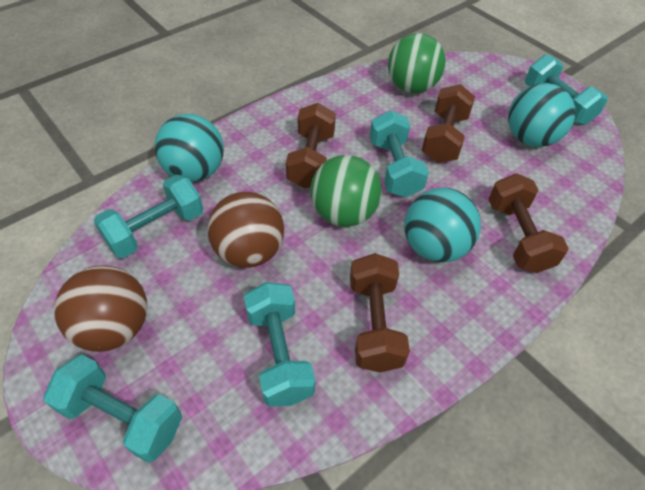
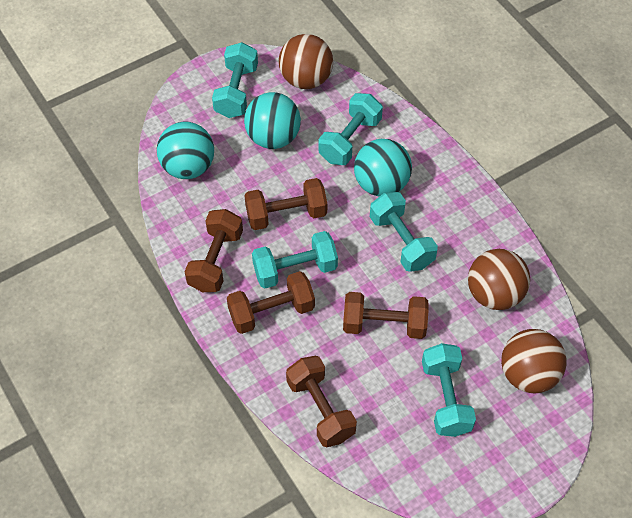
brown ball: [54,265,147,352] [207,192,284,268] = 2 -> [279,34,333,89] [468,249,530,310] [501,329,567,393] = 3
brown dumbbell: [286,103,336,188] [350,253,410,372] [422,84,475,163] [488,173,569,273] = 4 -> [185,209,243,292] [227,271,315,334] [244,178,327,230] [286,356,357,447] [343,292,429,339] = 5
green ball: [310,155,382,227] [388,33,446,93] = 2 -> none = 0

